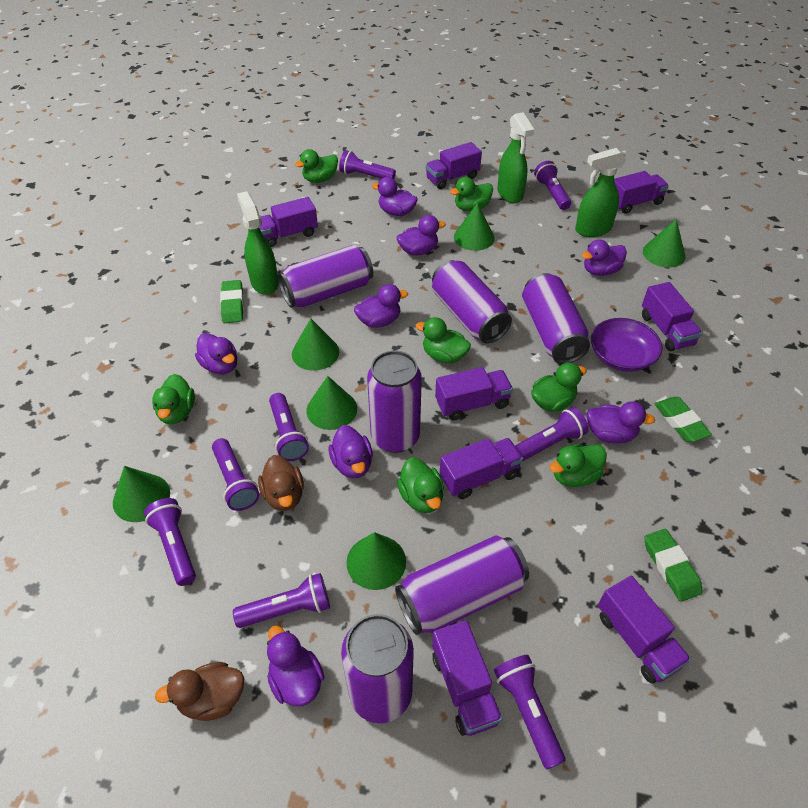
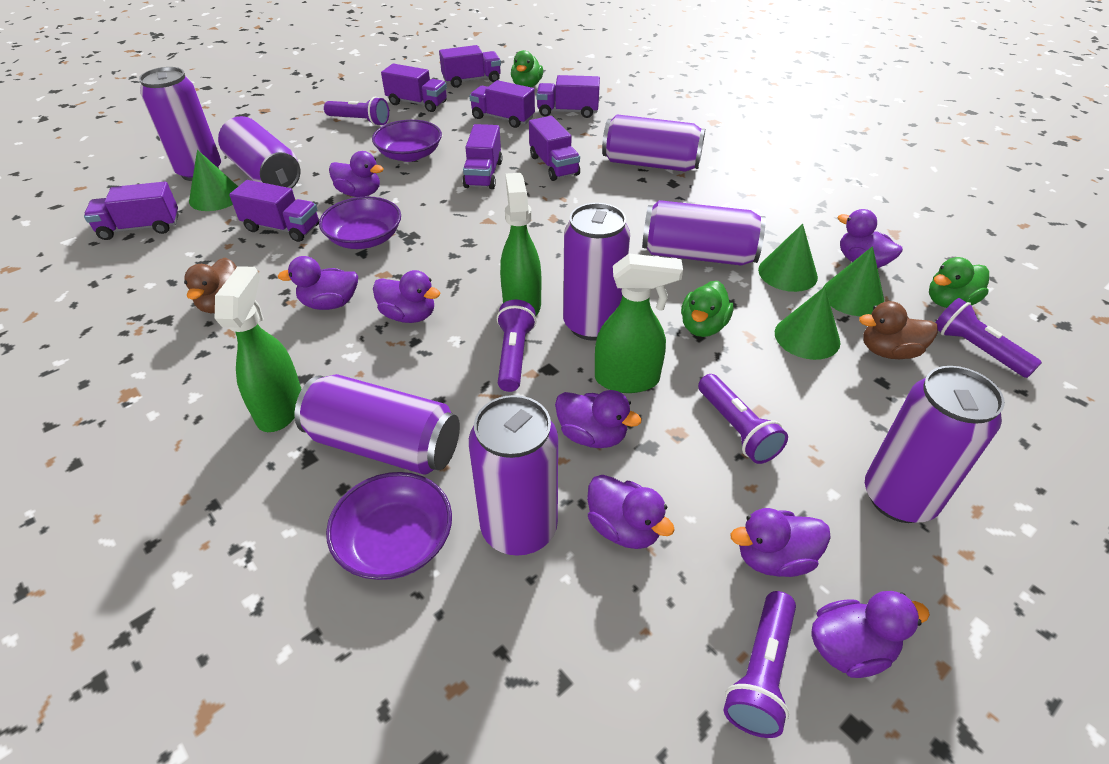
green cone: [113,466,170,522] [292,318,339,371] [307,376,357,430] [347,532,406,590] [454,203,495,251] [643,219,685,268] = 6 -> [189,150,238,211] [758,224,818,292] [775,287,841,360] [823,246,884,316] = 4
green duck: [152,374,195,424] [295,149,338,183] [397,457,444,513] [416,317,471,363] [450,177,493,211] [531,362,587,412] [549,444,607,487] = 7 -> [511,50,543,87] [681,281,734,337] [929,257,989,308] = 3
green eraser: [220,280,244,323] [644,529,702,602] [655,397,712,442] = 3 -> none = 0
purple bowl: [591,318,662,372] = 1 -> [319,196,401,249] [326,472,452,580] [372,120,442,162] = 3
purple can: [278,245,373,308] [341,614,414,723] [367,351,422,453] [395,535,529,635] [432,260,512,343] [522,273,590,364] = 6 -> [139,67,221,181] [218,116,301,189] [295,374,460,474] [469,395,558,556] [563,203,630,341] [602,114,705,172] [642,200,766,266] [865,366,1005,523] = 8
purple flashlight: [144,498,196,586] [212,438,259,511] [233,573,330,628] [269,393,309,461] [339,150,396,179] [494,655,565,769] [515,407,589,461] [534,161,571,210] = 8 -> [324,97,389,126] [497,299,536,392] [698,374,788,464] [723,591,796,738] [935,298,1042,378] = 5

